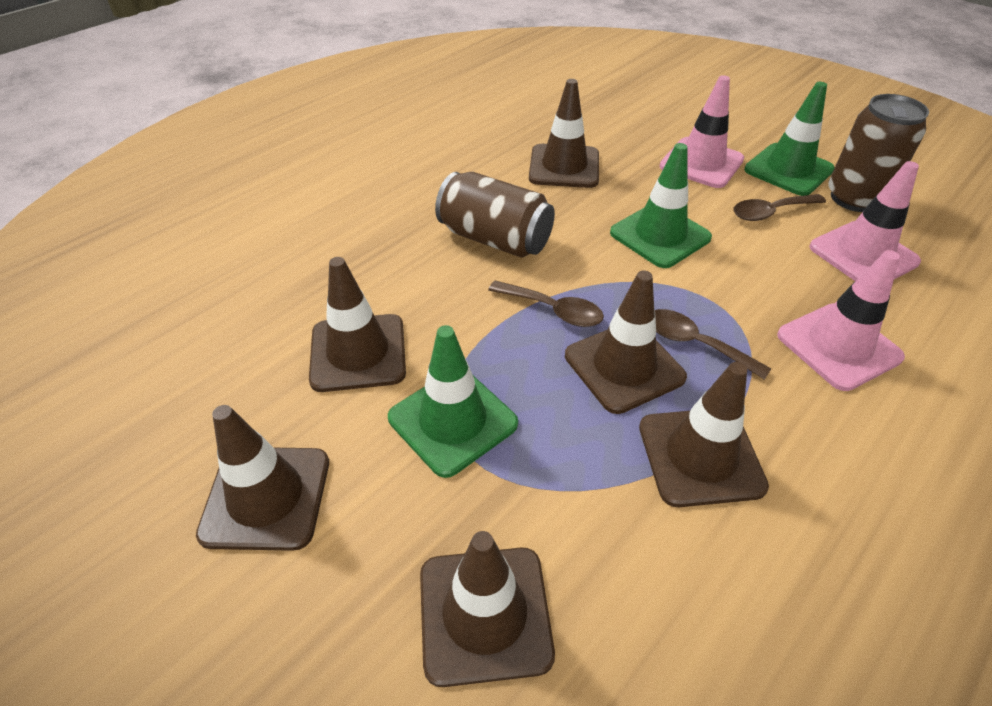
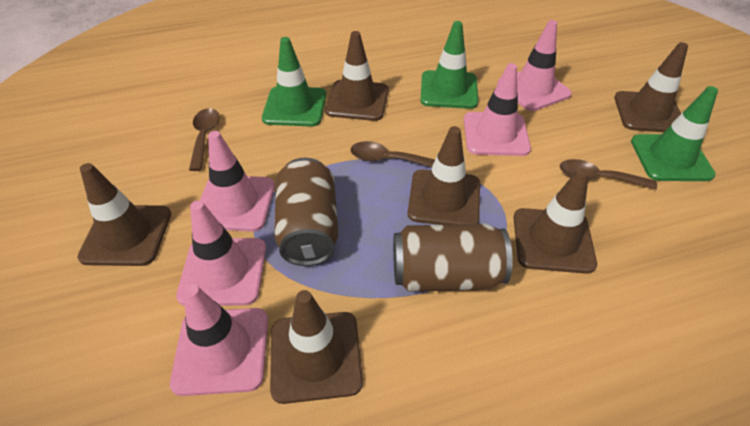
pink traffic cone: [660,75,744,188] [777,250,905,391] [809,161,921,281] = 3 -> [170,284,268,396] [176,200,266,306] [200,131,275,232] [464,63,531,156] [498,20,572,111] = 5

